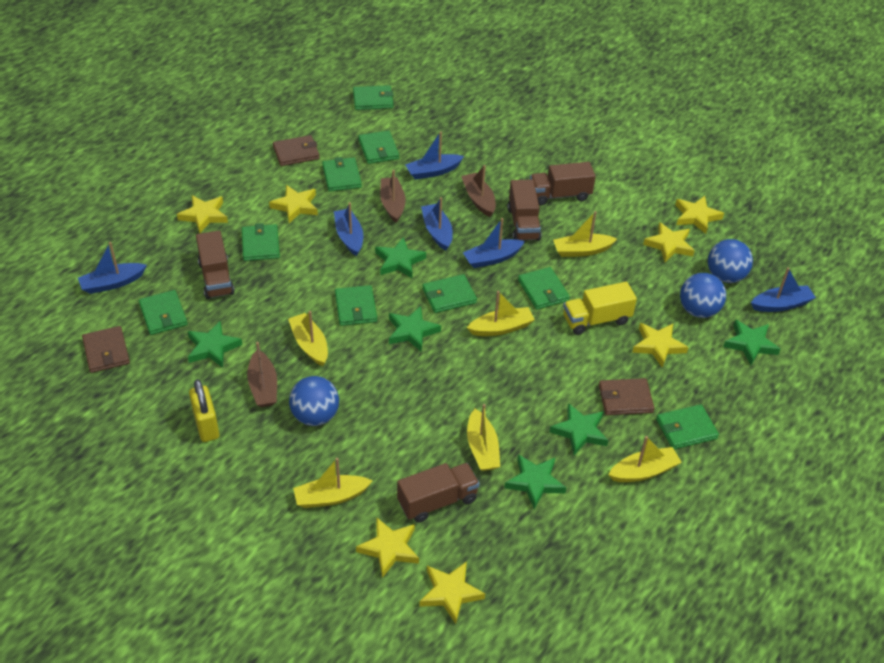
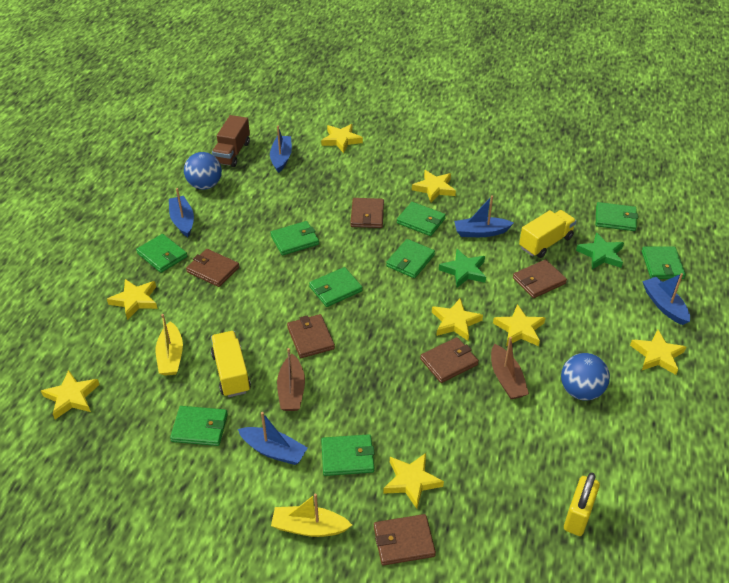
blue ball: [289,376,339,426] [680,273,726,318] [708,239,753,283] = 3 -> [184,152,222,190] [561,353,610,401] = 2
blue boat: [78,242,147,294] [334,202,363,256] [405,131,464,180] [421,197,453,251] [463,218,525,268] [751,267,816,312] = 6 -> [169,188,194,237] [238,412,308,465] [270,126,292,173] [454,195,513,237] [642,273,690,325] = 5
brown boat: [247,342,277,407] [380,170,406,223] [461,165,496,217] = 3 -> [277,348,305,411] [491,337,529,399] = 2
brown truck: [196,231,235,299] [397,463,480,523] [507,179,541,241] [530,162,596,205] = 4 -> [212,115,250,167] = 1
brown wallet: [82,326,130,373] [273,135,320,166] [599,378,655,415] = 3 -> [186,249,239,287] [287,314,335,358] [350,198,384,228] [374,514,436,566] [420,337,479,383] [513,259,567,298] = 6
green star: [188,321,242,368] [375,237,426,278] [389,306,441,352] [504,454,566,509] [550,403,608,455] [723,319,780,365] = 6 -> [439,249,486,287] [576,232,624,269] = 2
yellow boat: [288,311,328,366] [293,458,373,508] [467,291,535,336] [467,404,500,471] [553,211,617,257] [608,436,682,482] = 6 -> [156,314,183,376] [271,494,352,537] = 2
yellow star: [177,195,228,233] [269,185,318,223] [356,517,419,578] [419,561,485,624] [632,323,689,368] [643,222,695,262] [675,196,724,234] = 7 -> [41,370,100,419] [107,279,157,320] [321,124,363,153] [383,453,444,509] [412,170,456,203] [432,298,483,341] [493,304,545,346] [630,330,686,375] = 8
yellow truck: [563,282,637,335] = 1 -> [211,331,251,397] [519,210,576,258] = 2

